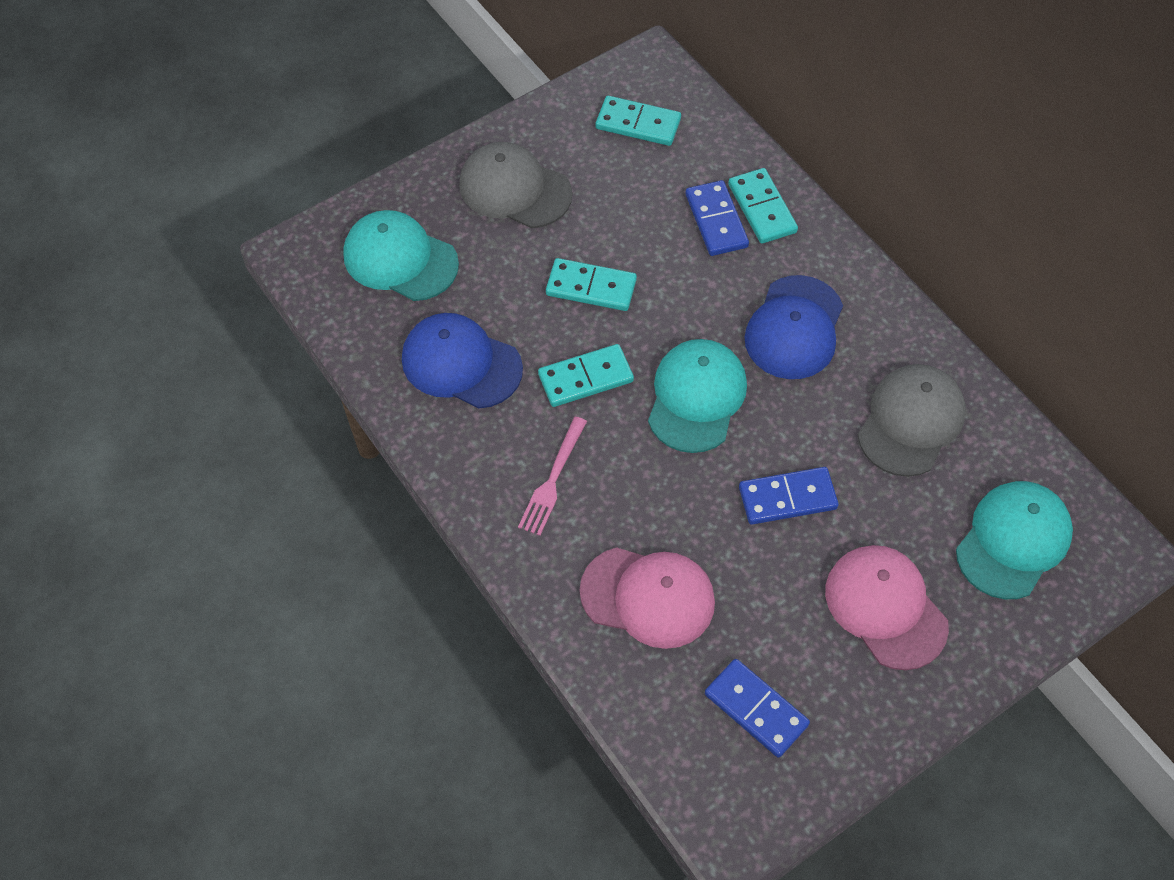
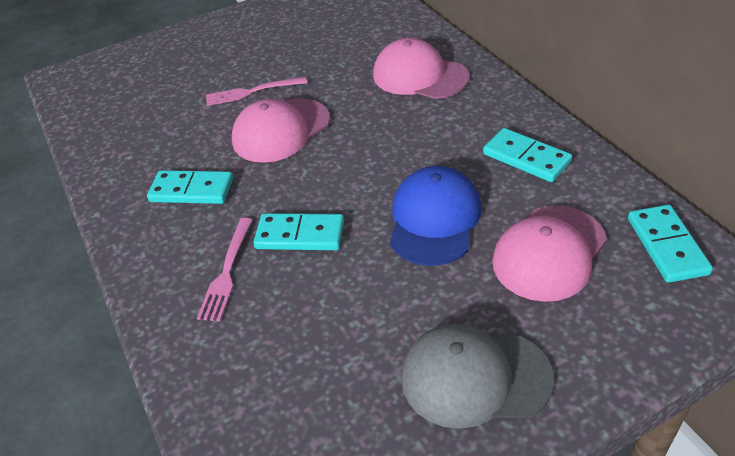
blue cap: [402,313,523,409] [745,275,843,379] = 2 -> [390,166,481,266] = 1
blue domino: [685,180,749,256] [705,659,810,758] [739,467,839,525] = 3 -> none = 0
grey cap: [459,142,572,228] [858,364,966,477] = 2 -> [401,324,554,429] = 1
pink cap: [580,547,715,649] [825,545,949,670] = 2 -> [232,99,330,163] [373,38,469,99] [492,205,607,302] = 3
pink fork: [518,417,587,536] = 1 -> [197,218,252,321] [206,77,307,106] = 2
turquoise cap: [343,210,459,301] [648,339,747,453] [956,481,1073,599] = 3 -> none = 0

